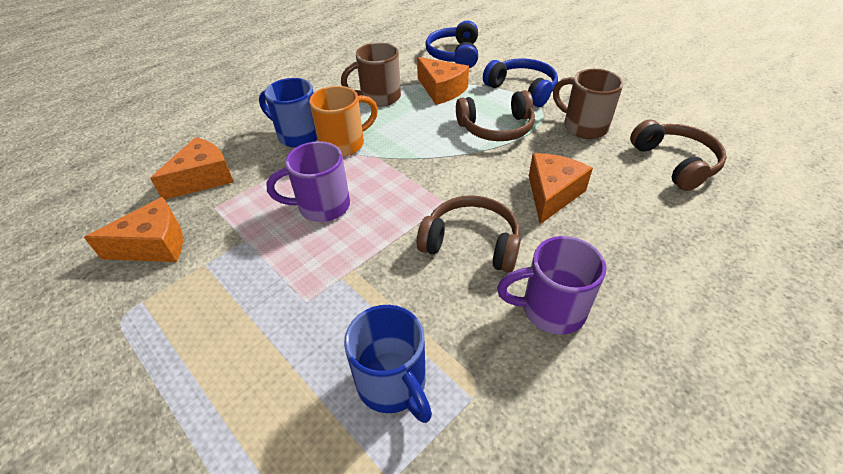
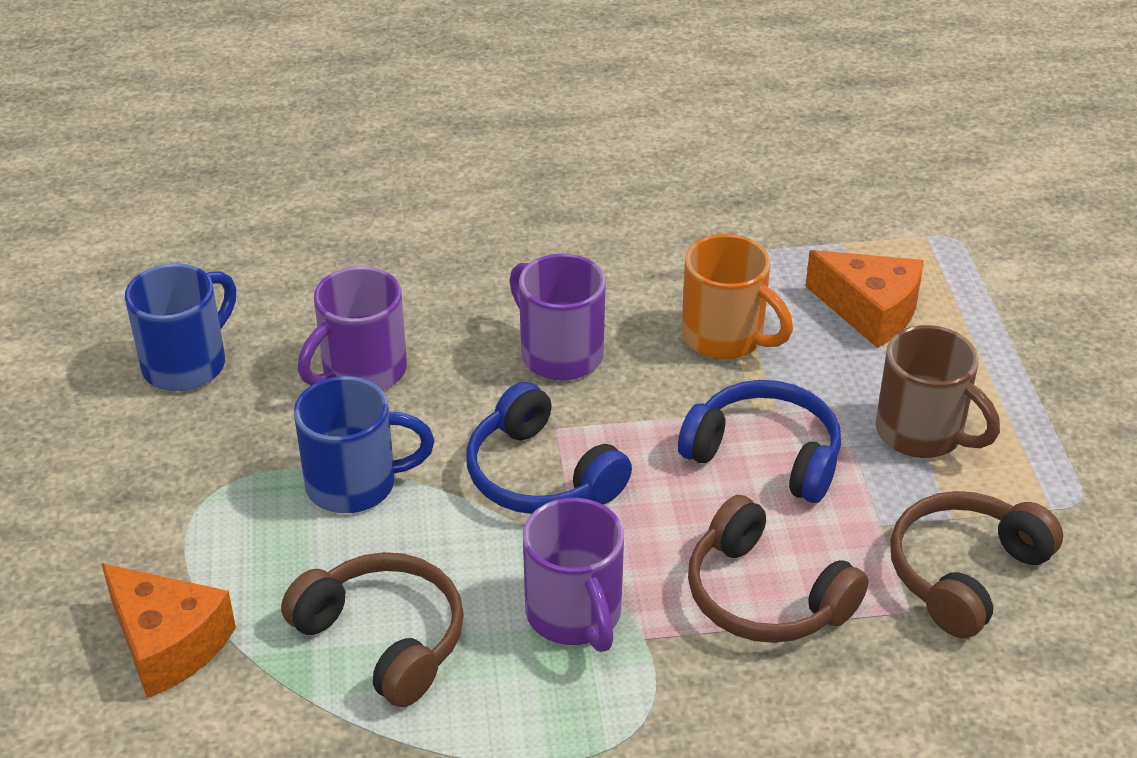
brown mug: [341,42,401,107] [553,69,623,139] = 2 -> [876,325,1000,458] = 1
orange cheese: [84,197,183,262] [150,137,234,200] [417,57,469,105] [529,153,593,224] = 4 -> [101,563,236,698] [805,250,924,348] = 2
purple mug: [267,141,350,222] [497,236,606,335] = 2 -> [298,266,407,391] [509,254,606,381] [523,498,624,652] = 3

